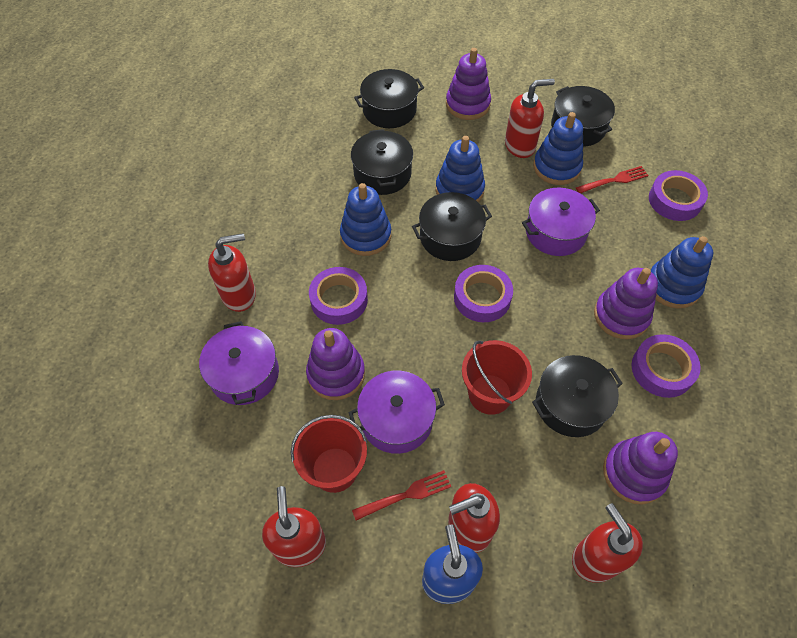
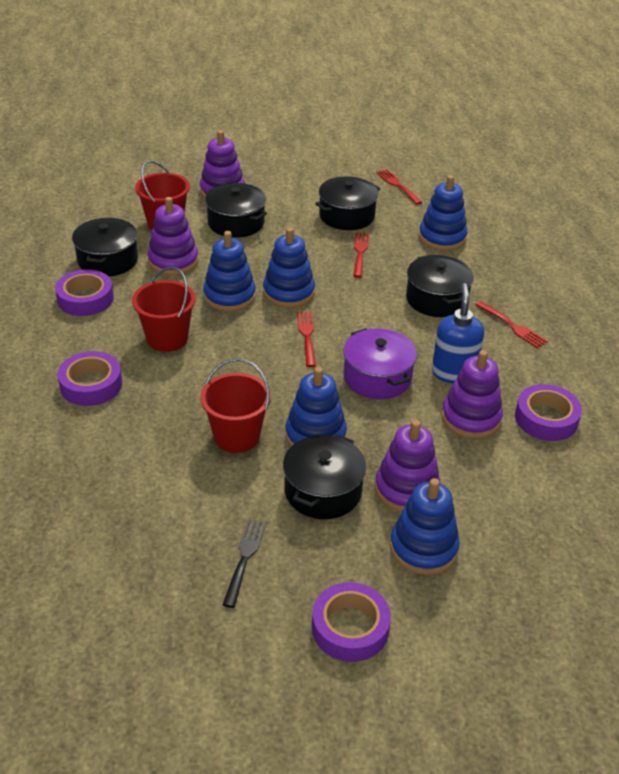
black fork: none = 0 -> [223,519,266,608] = 1
blue stacking toy: [340,183,391,256] [436,136,485,202] [533,112,583,185] [651,236,713,309] = 4 -> [203,231,256,312] [263,227,315,308] [285,367,347,447] [390,478,460,575] [419,175,468,251] = 5
purple pot: [199,321,279,405] [348,371,445,454] [522,188,600,256] = 3 -> [343,328,417,399] = 1
red bucket: [291,415,367,493] [462,340,532,415] = 2 -> [132,267,196,352] [135,160,190,230] [200,358,271,453] = 3
red fork: [352,470,451,521] [576,166,649,193] = 2 -> [297,311,316,367] [353,233,369,278] [377,169,422,205] [476,301,548,348] = 4
red soap dispenser: [208,233,256,312] [262,486,326,567] [448,483,500,553] [505,79,555,158] [572,503,643,583] = 5 -> none = 0

